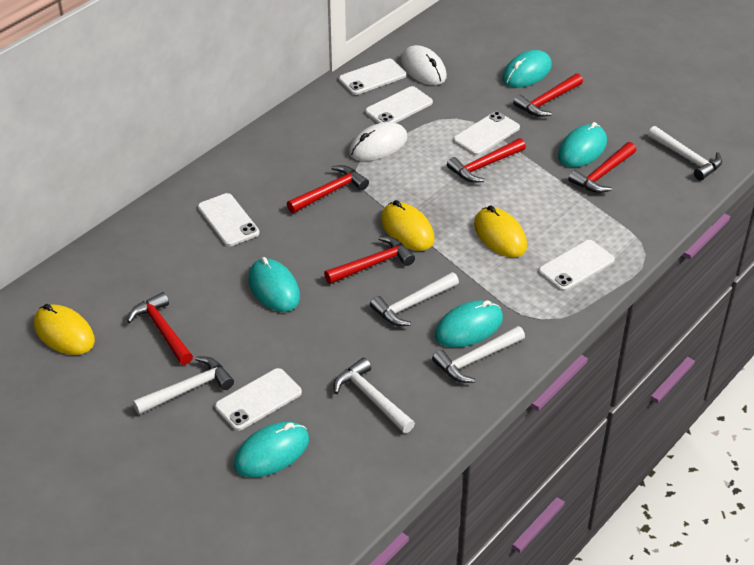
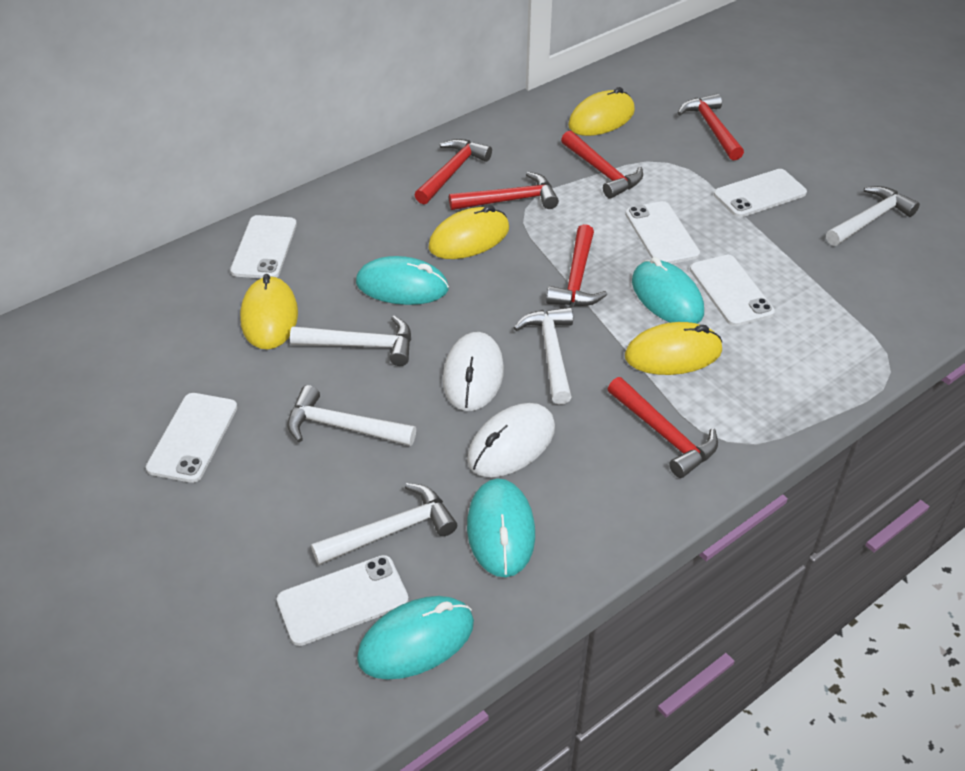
turquoise mouse: [234,422,309,477] [248,257,300,312] [435,300,503,347] [502,50,552,88] [558,122,607,167] = 5 -> [356,256,449,305] [357,596,474,680] [467,478,535,577] [632,257,704,324] = 4
yellow mouse: [34,304,95,355] [381,200,434,251] [474,206,527,258] = 3 -> [240,274,298,349] [428,205,509,259] [568,87,635,136] [625,322,722,375] = 4

